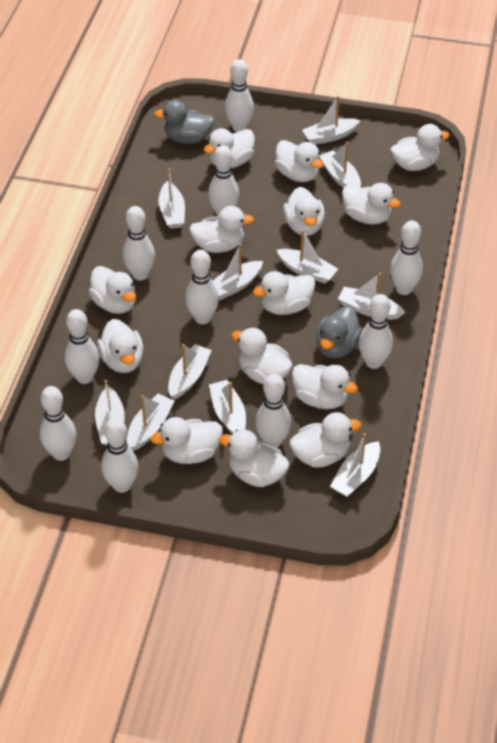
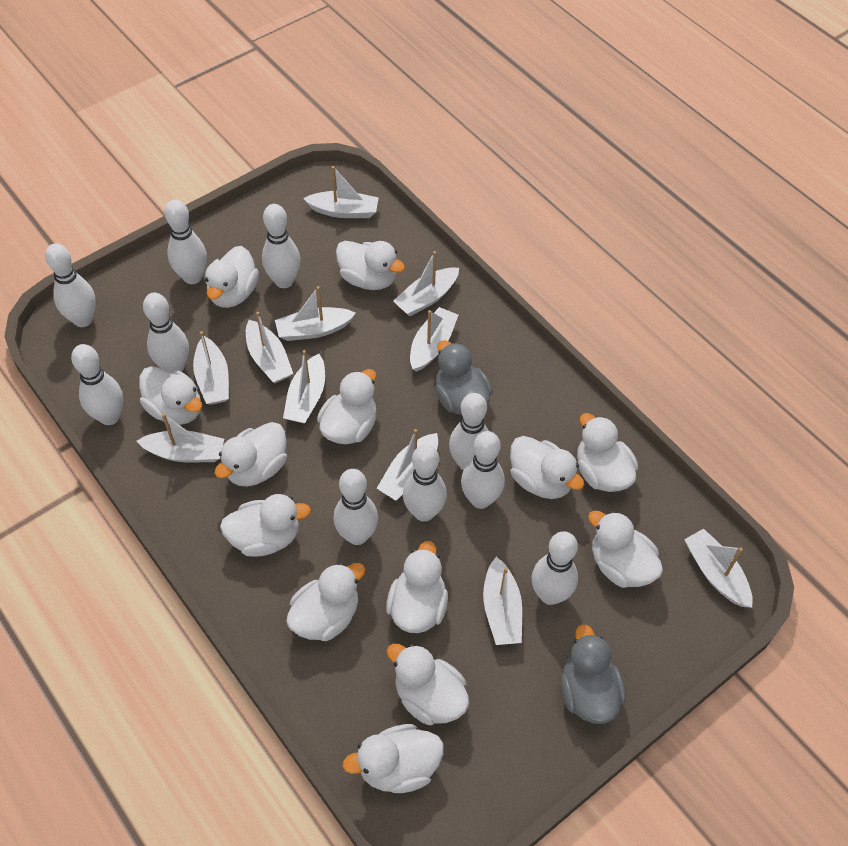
white duck: [88,266,136,314] [97,319,144,373] [150,417,223,464] [189,206,254,253] [204,128,255,168] [219,429,290,487] [231,328,293,384] [253,271,315,315] [275,140,323,182] [283,187,325,236] [289,412,361,468] [292,364,358,409] [342,183,401,225] [391,124,450,171] = 14 -> [139,366,202,425] [205,246,259,308] [215,422,287,487] [220,494,311,557] [286,563,365,641] [317,369,376,444] [336,241,405,290] [343,724,444,793] [386,541,448,633] [387,644,469,725] [510,436,584,499] [577,413,638,492] [588,510,663,588] = 13

